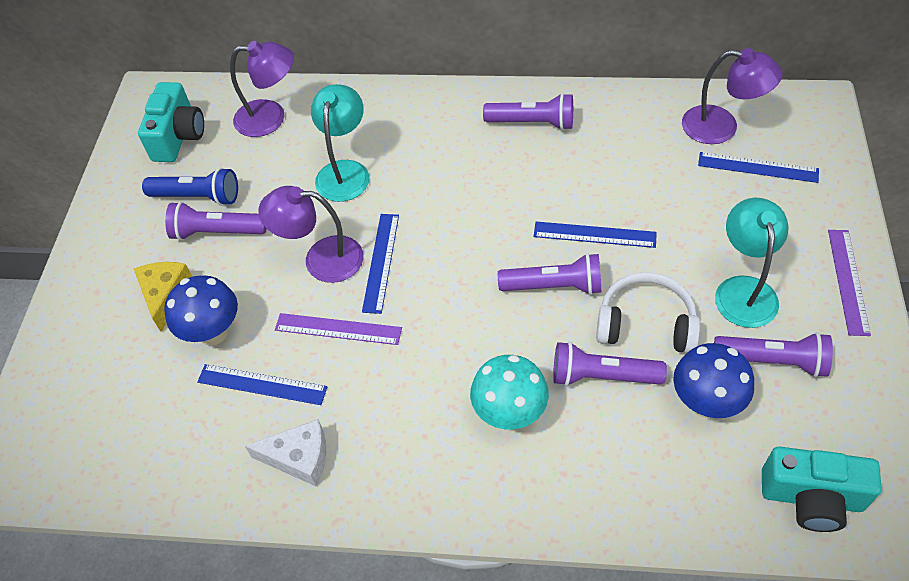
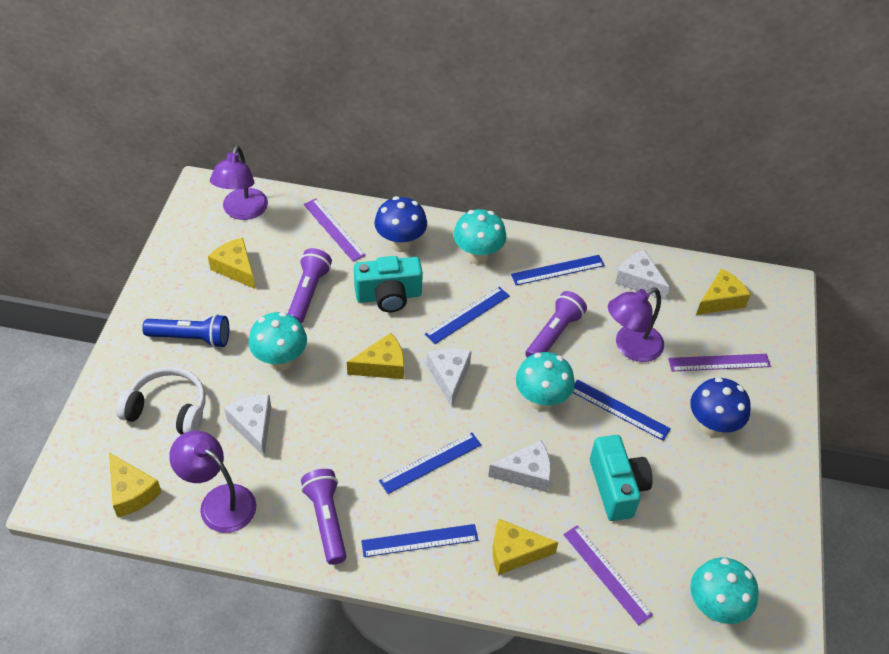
blue ruler: [197,364,327,405] [362,214,399,314] [534,221,657,248] [698,152,819,183] = 4 -> [361,524,478,557] [379,433,481,494] [425,287,509,344] [511,255,605,285] [572,380,671,441] = 5
purple flashlight: [165,202,267,240] [483,93,573,130] [498,253,601,295] [553,342,667,386] [714,332,833,377] = 5 -> [288,248,332,324] [301,469,346,565] [525,291,587,358] = 3
purple ruler: [275,313,402,345] [828,230,871,336] = 2 -> [303,198,366,262] [563,525,653,625] [668,354,771,372] = 3
turquoise lamp: [311,84,370,202] [715,198,788,328] = 2 -> none = 0
turquoise mushroom: [470,355,549,430] = 1 -> [248,312,307,371] [453,209,506,265] [516,352,575,411] [690,557,759,624] = 4
white cheese: [245,419,326,486] = 1 -> [224,395,271,456] [427,348,471,407] [488,440,551,492] [615,250,670,300] = 4
yellow cheese: [134,262,192,332] = 1 -> [109,453,162,517] [208,238,255,289] [347,333,404,379] [493,519,559,575] [696,268,751,315] = 5

